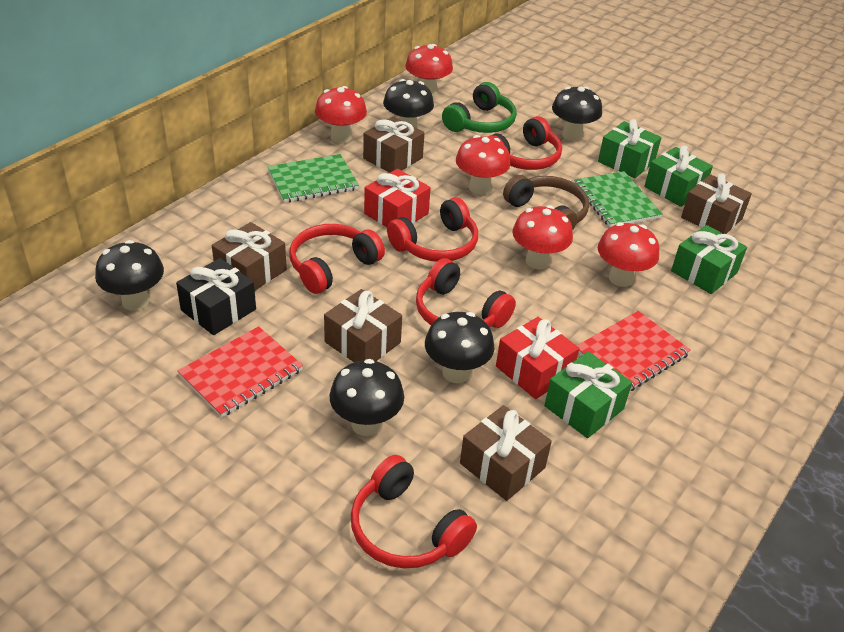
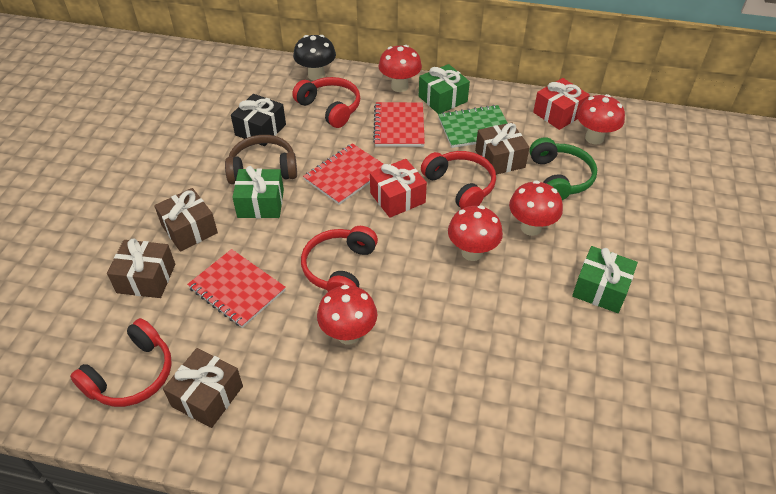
black mushroom: [95,240,164,311] [329,359,404,436] [383,79,434,129] [425,312,495,383] [552,87,602,141] = 5 -> [293,35,336,81] = 1
brown gift: [212,222,287,290] [324,289,402,362] [363,117,424,173] [460,405,552,501] [681,173,752,234] = 5 -> [107,238,175,298] [154,188,218,252] [163,348,243,428] [475,122,530,175] = 4
green gift: [545,351,632,438] [598,119,662,178] [644,146,713,207] [671,225,747,294] = 4 -> [232,166,284,218] [419,64,470,114] [572,246,638,313] = 3
green notebook: [268,154,359,203] [574,171,663,227] = 2 -> [438,105,507,148] = 1
red headphones: [290,224,385,294] [351,455,477,569] [387,197,478,262] [416,258,516,328] [488,116,562,170] = 5 -> [70,318,172,407] [292,77,360,128] [301,226,378,292] [421,151,496,209] = 4
red notebook: [177,326,303,418] [577,311,691,391] = 2 -> [187,249,286,328] [303,143,383,205] [373,102,425,147] = 3

